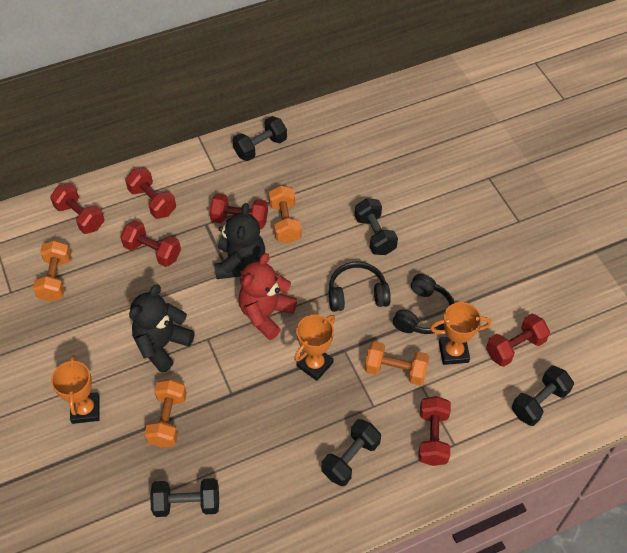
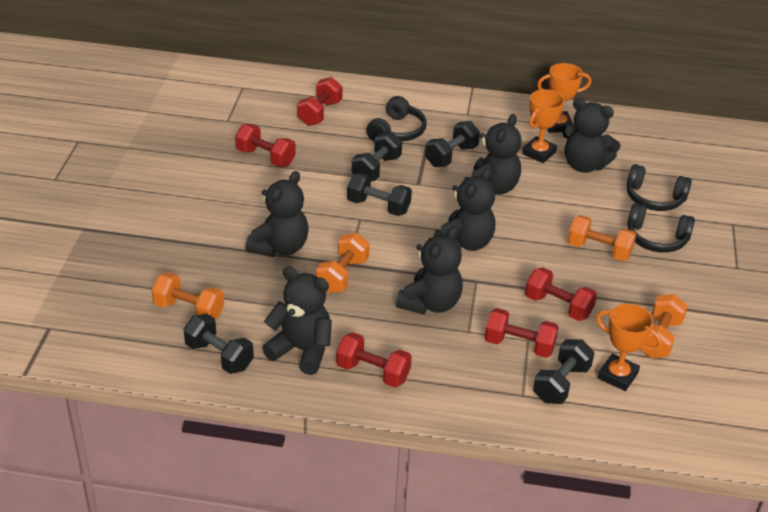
black headphones: [329,262,391,312] [393,274,454,334] = 2 -> [366,96,427,142] [627,164,692,211] [627,203,695,253] = 3
black teddy bear: [129,285,195,373] [214,203,265,279] = 2 -> [245,171,309,257] [262,267,332,375] [396,226,463,314] [434,168,496,251] [465,114,522,194] [562,98,621,173] = 6
red dumbbell: [50,183,104,234] [120,220,181,267] [125,168,176,219] [209,193,268,229] [418,396,451,466] [486,314,550,367] = 6 -> [235,124,296,167] [297,77,343,126] [336,332,412,387] [484,308,559,358] [525,267,597,321] = 5
red teddy bear: [238,253,297,340] = 1 -> none = 0

